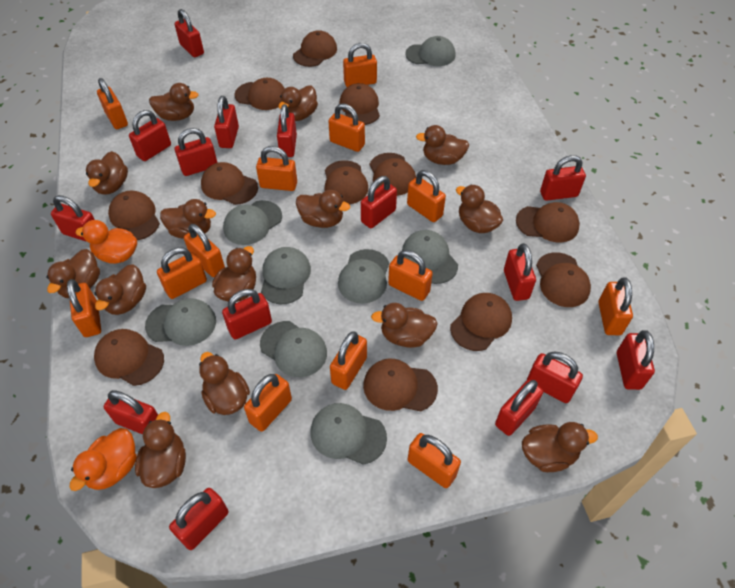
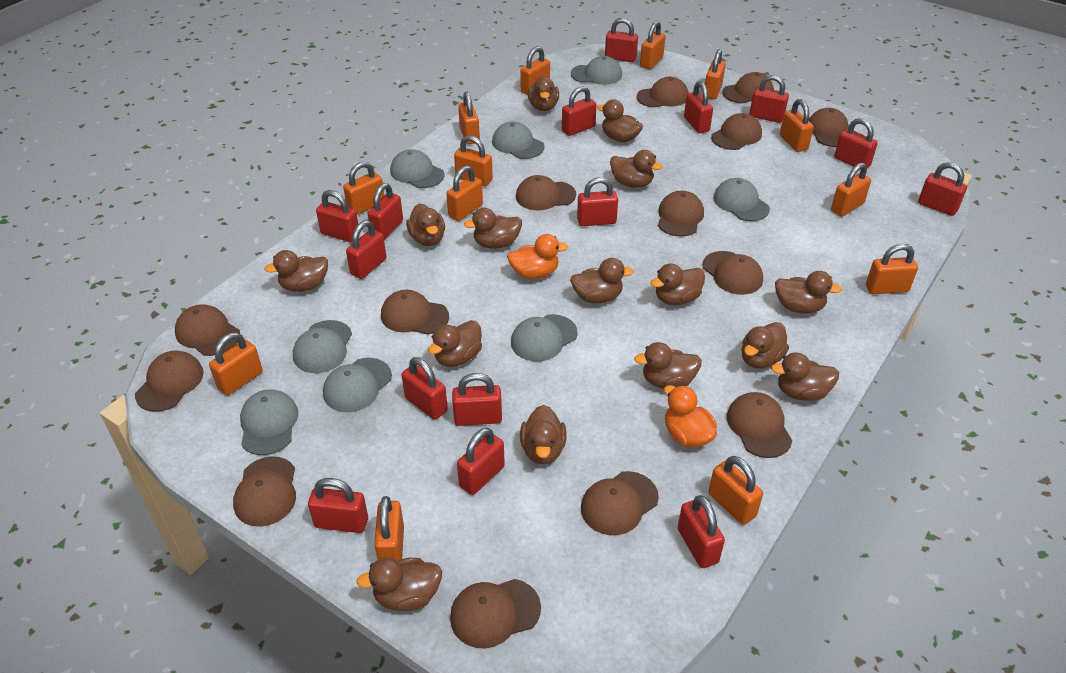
brown cap: [94,329,164,386] [108,190,160,240] [201,162,258,205] [234,78,285,110] [293,30,337,67] [325,160,368,204] [340,83,380,125] [363,359,438,412] [370,153,416,196] [450,293,512,351] [516,202,580,242] [536,252,591,307] = 12 -> [135,351,204,412] [175,304,240,356] [233,456,296,527] [381,290,449,335] [450,579,541,648] [516,175,576,210] [581,471,659,535] [637,77,689,108] [658,191,704,237] [702,251,763,295] [711,113,762,150] [722,72,774,104] [727,392,793,458] [808,108,849,147] = 14
brown duck: [46,249,100,298] [86,151,128,195] [94,264,146,315] [135,412,186,488] [149,83,198,121] [160,199,216,238] [199,352,250,415] [212,246,256,302] [278,85,318,121] [296,190,350,228] [371,303,438,348] [416,125,469,165] [456,185,503,233] [522,422,598,472] = 14 -> [264,250,328,292] [356,557,442,611] [406,204,445,246] [428,320,482,367] [464,208,522,249] [520,405,567,464] [528,76,559,111] [570,258,634,303] [597,99,643,142] [610,150,662,188] [634,342,702,389] [651,263,705,305] [742,322,789,369] [771,352,839,401] [775,271,842,314] = 15

